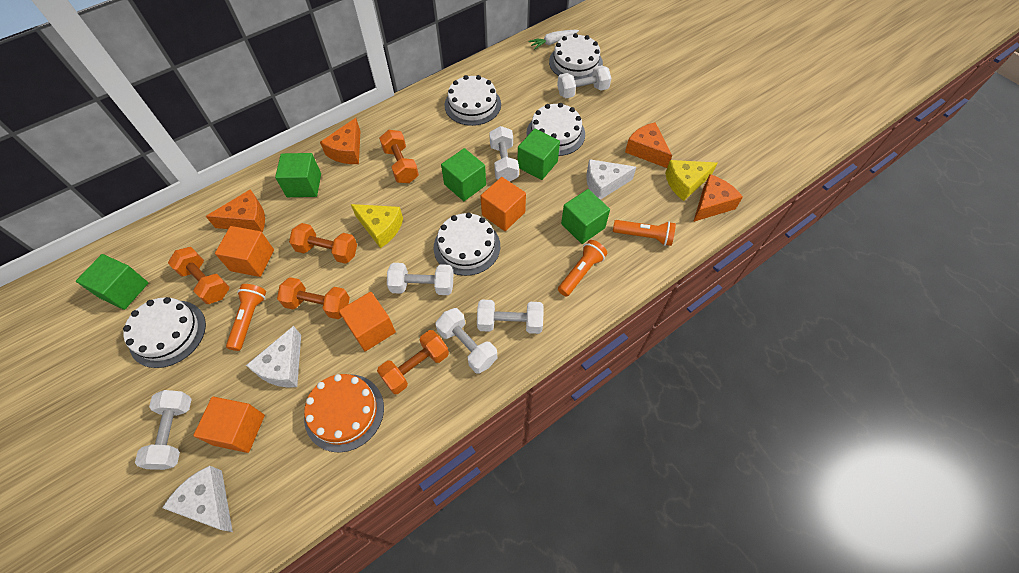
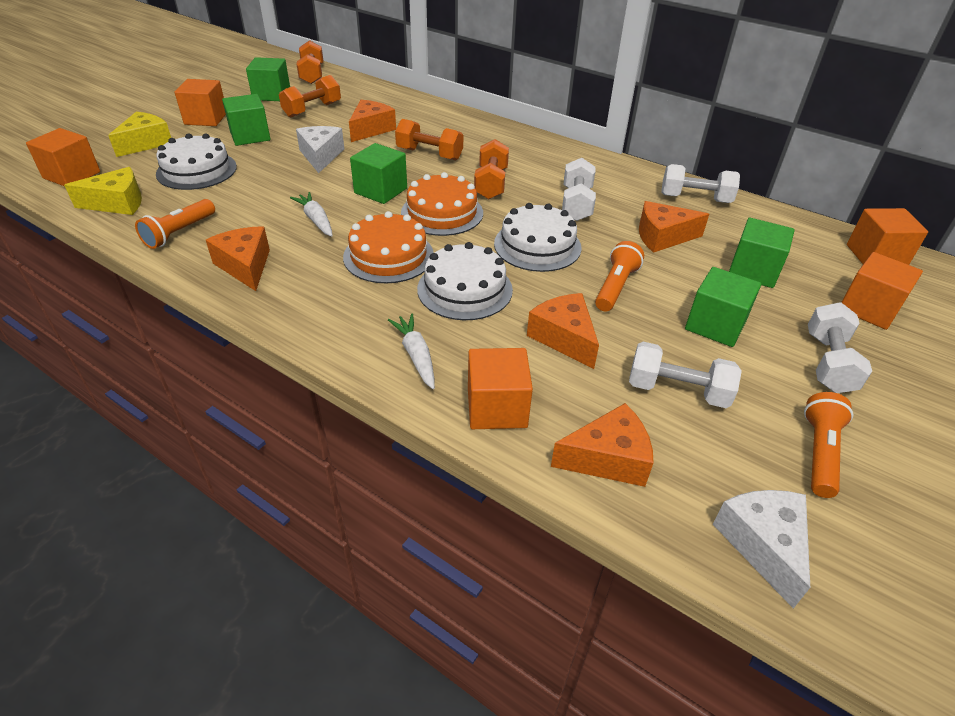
orange cake: [304,374,384,452] = 1 -> [343,211,434,283] [401,172,483,236] = 2
orange cheese: [206,189,265,232] [320,118,360,164] [625,122,672,168] [693,174,743,222] = 4 -> [206,226,270,291] [349,100,396,142] [527,293,599,369] [551,403,654,487] [639,201,709,253] = 5
orange cube: [193,397,265,453] [215,226,274,277] [339,292,396,351] [480,177,526,231] = 4 -> [26,128,100,186] [174,79,226,126] [468,348,533,429] [841,252,923,330] [847,208,928,265] = 5
orange dumbbell: [168,247,229,304] [277,277,350,319] [289,223,357,264] [377,330,449,394] [379,130,419,183] = 5 -> [279,75,341,117] [297,40,323,84] [395,119,463,160] [474,139,509,200] = 4
white cake: [123,297,206,368] [434,213,500,276] [444,75,501,126] [526,103,585,156] [549,33,603,80] = 5 -> [156,133,237,190] [417,242,513,320] [494,203,582,272] = 3
white carrot: [528,30,579,50] = 1 -> [290,192,333,237] [388,313,435,389] = 2
white cheese: [162,466,233,532] [246,326,301,388] [586,159,636,200] = 3 -> [296,126,344,173] [713,490,810,609] = 2
white dumbbell: [135,390,192,470] [387,263,453,295] [436,308,497,374] [477,300,544,334] [489,126,519,182] [557,65,611,98] = 6 -> [562,158,596,221] [629,342,742,408] [661,164,740,203] [808,302,872,393] = 4

